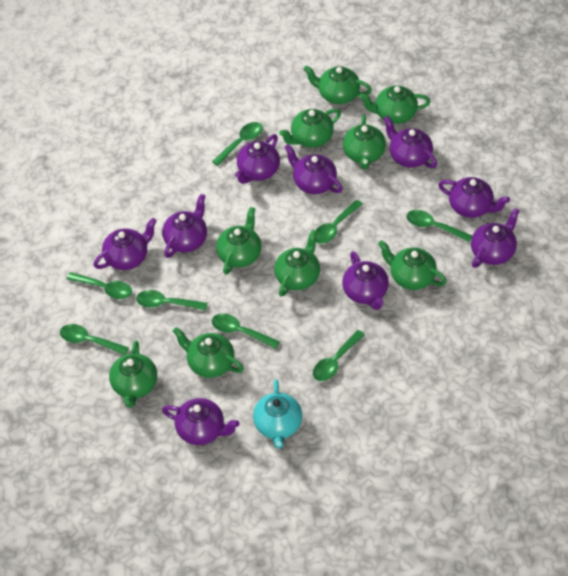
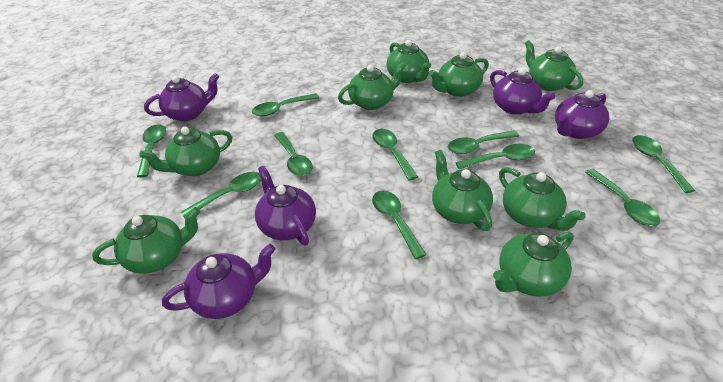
green spoon: [60,324,129,355] [67,272,132,299] [136,290,208,311] [212,122,263,166] [212,313,280,349] [313,330,365,381] [315,200,363,244] [406,210,472,243] = 8 -> [137,124,166,177] [181,172,261,218] [252,93,319,116] [274,132,313,176] [372,129,418,181] [372,190,426,259] [448,130,519,154] [455,144,535,169] [585,169,660,226] [632,135,695,193] = 10
purple teapot: [94,218,157,270] [162,194,207,258] [162,398,239,445] [235,134,280,184] [284,144,343,194] [342,251,389,310] [384,116,437,168] [438,177,510,218] [471,208,520,268] = 9 -> [144,73,219,121] [162,244,275,319] [255,166,316,245] [490,68,555,115] [555,90,609,139] = 5
turquoise teapot: [253,379,302,449] = 1 -> none = 0

